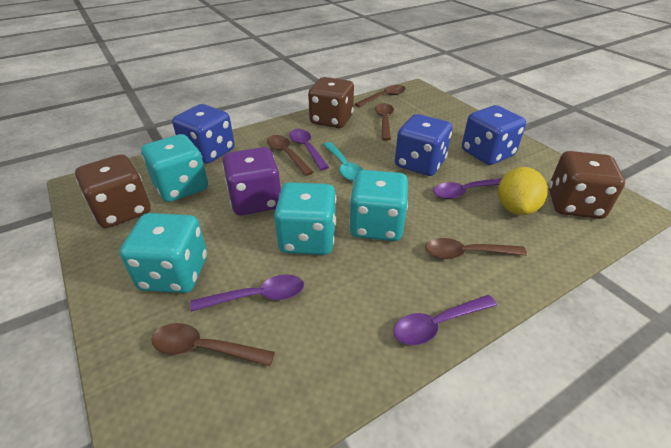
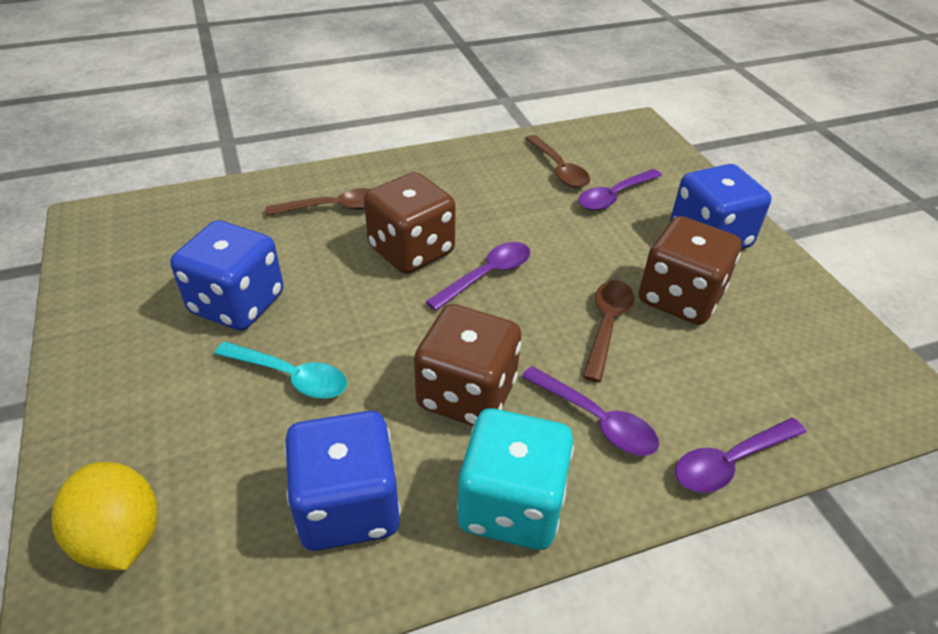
brown spoon: [151,323,275,366] [267,135,314,176] [355,85,406,107] [375,103,394,141] [425,238,527,259] = 5 -> [265,188,371,216] [525,135,590,188] [583,280,634,382] = 3
purple dice: [222,147,281,215] = 1 -> none = 0
turquoise dice: [120,213,207,293] [141,134,208,202] [274,182,336,255] [349,170,408,241] = 4 -> [457,408,574,550] = 1

